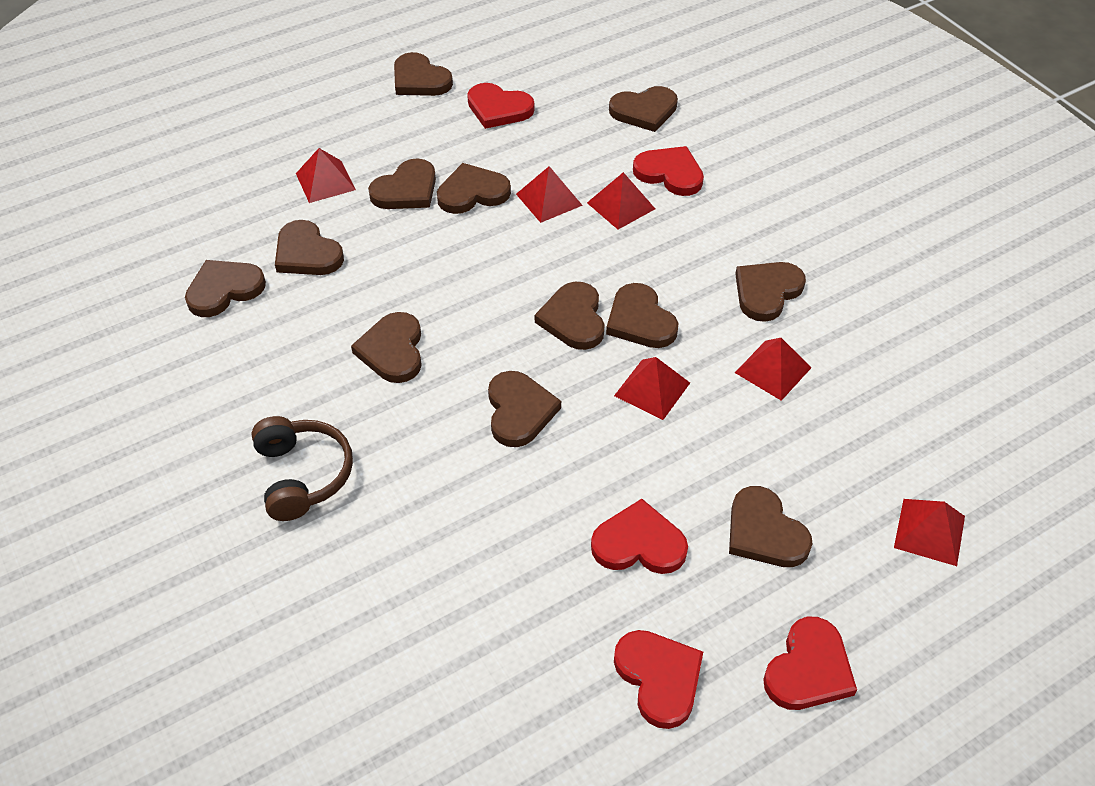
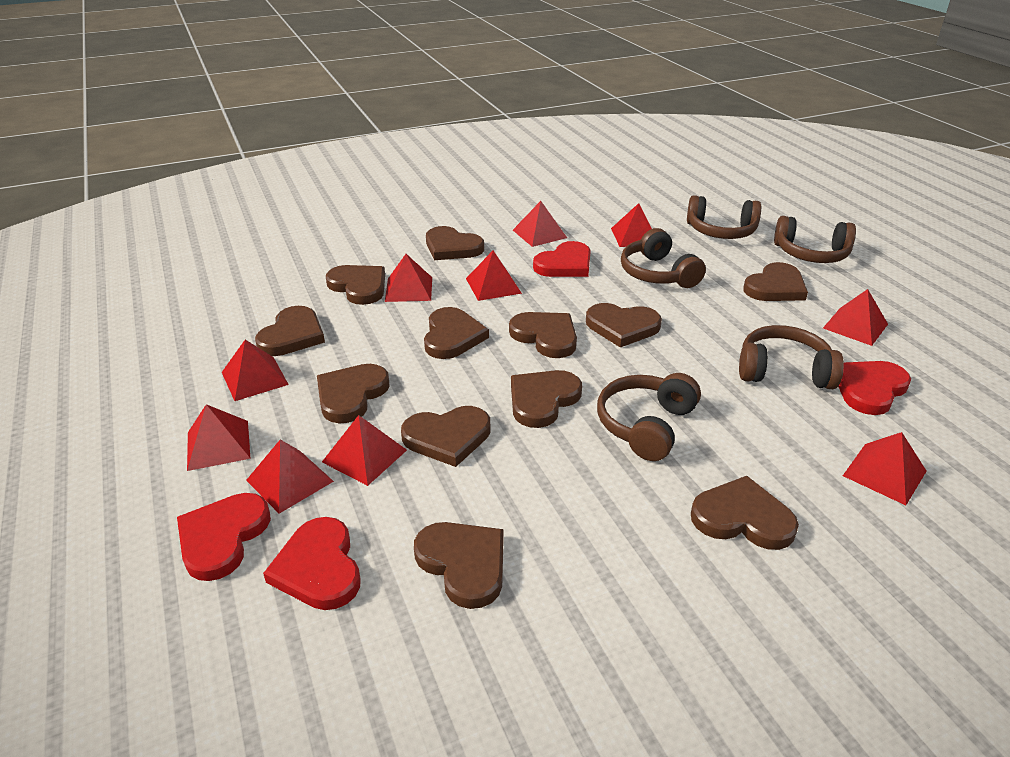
brown headphones: [251,416,353,521] = 1 -> [597,373,701,461] [621,228,706,288] [687,195,761,239] [739,325,844,389] [774,216,856,263] = 5
red heart: [467,83,535,129] [591,499,688,574] [614,630,703,729] [633,146,704,196] [763,617,857,710] = 5 -> [177,493,271,581] [263,517,360,610] [533,241,591,277] [838,361,911,415] = 4
red pyramid: [296,148,356,203] [516,166,583,223] [587,172,655,229] [614,357,690,420] [735,338,812,401] [894,499,965,566] = 6 -> [187,404,251,471] [222,340,289,401] [246,440,334,514] [322,415,407,486] [385,254,432,302] [466,251,522,301] [513,201,567,247] [611,203,652,247] [823,289,888,346] [843,432,926,505] = 10

